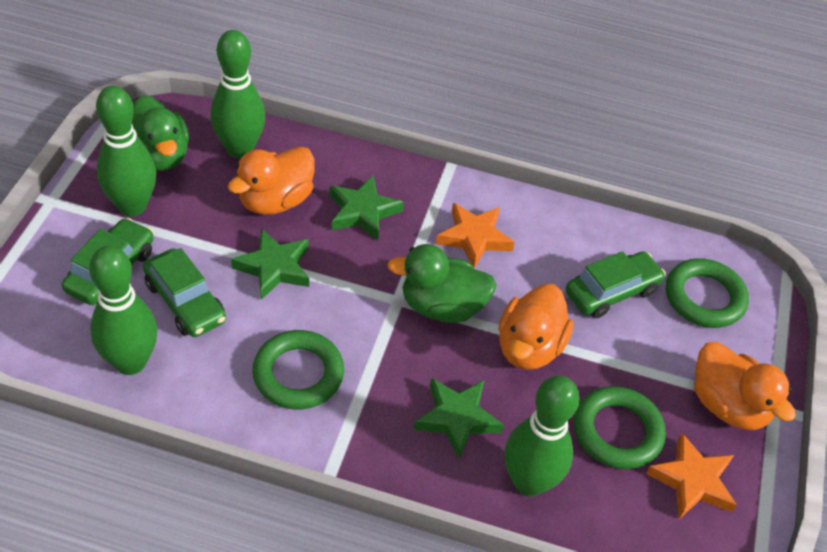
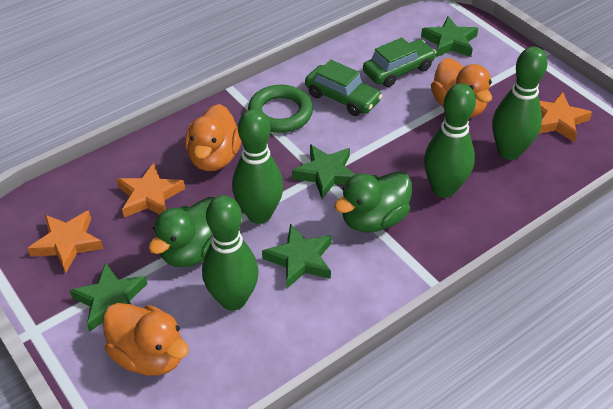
green car: [62,218,154,305] [143,248,226,337] [566,251,666,318] = 3 -> [305,60,382,116] [363,37,436,87] = 2
green ring: [252,330,344,409] [574,386,666,469] [666,258,749,328] = 3 -> [248,85,313,133] = 1
green star: [231,228,309,300] [329,176,404,240] [414,378,504,459] = 3 -> [69,262,147,332] [262,224,332,288] [292,144,356,199] [421,16,478,57] = 4
orange star: [436,203,515,268] [646,432,737,519] = 2 -> [27,210,104,273] [116,163,185,217] [539,92,592,142] = 3

